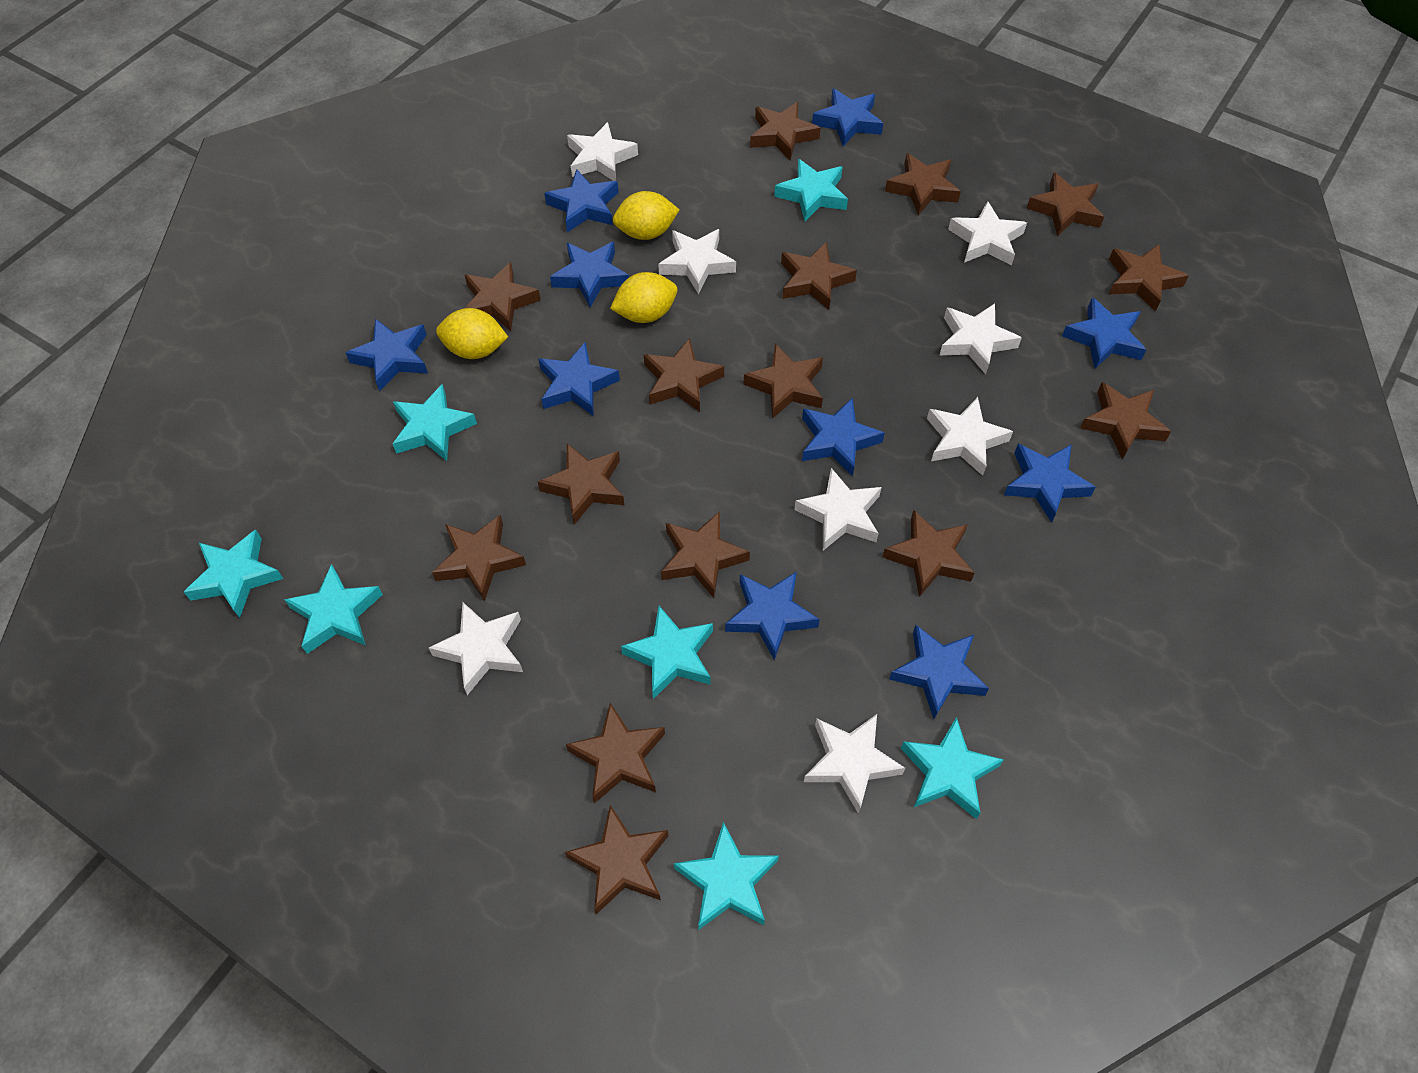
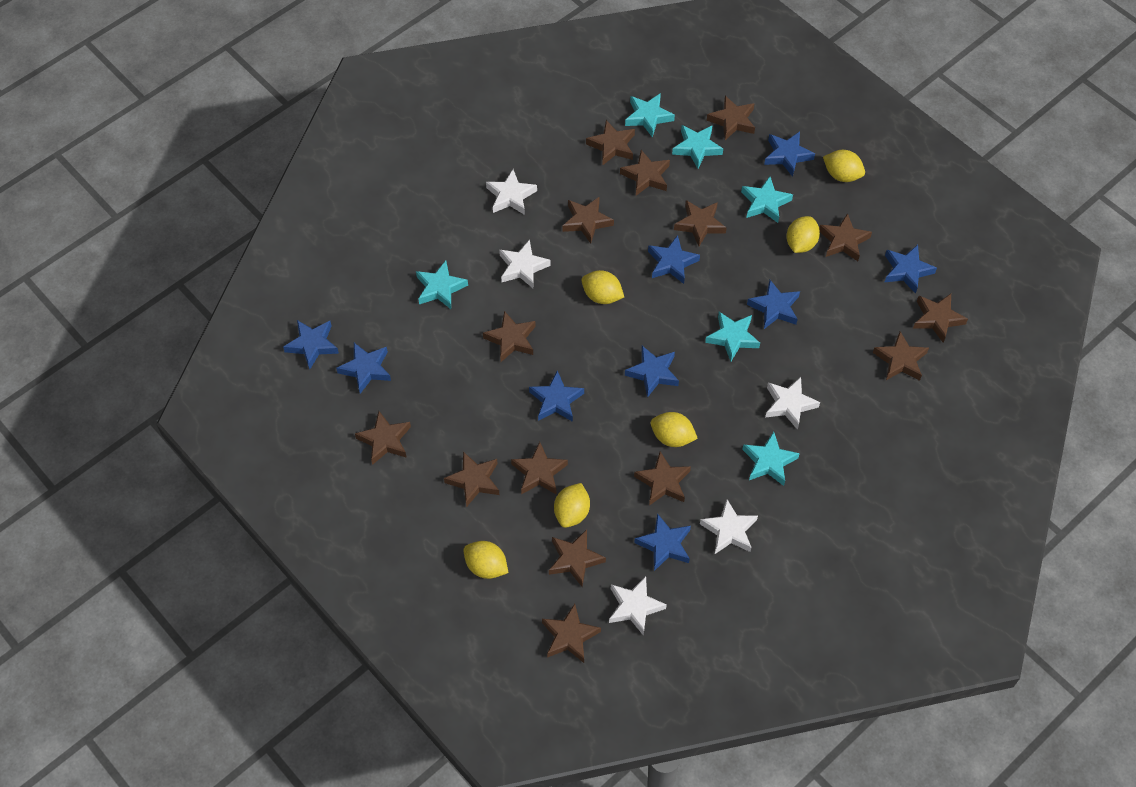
blue star: [346,318,428,391] [538,342,620,416] [544,169,619,232] [550,242,629,307] [725,572,820,660] [802,398,885,477] [812,88,883,147] [889,625,989,719] [1004,444,1096,523] [1062,297,1146,369] = 10 -> [283,320,339,369] [336,343,391,394] [529,370,584,422] [625,346,679,398] [634,513,691,571] [648,235,700,284] [747,280,800,329] [764,131,815,177] [885,245,937,294] = 9
turquoise star: [184,530,284,618] [284,564,383,654] [393,384,477,461] [621,606,713,699] [674,822,779,930] [774,159,848,222] [901,717,1004,819] = 7 -> [416,261,468,309] [625,93,675,138] [672,125,723,169] [705,312,760,362] [741,176,793,223] [742,432,800,486] = 6
white star: [429,603,523,695] [567,122,638,181] [658,229,736,295] [794,468,882,551] [804,714,905,814] [927,397,1013,476] [940,303,1022,374] [948,201,1027,265] = 8 -> [486,169,537,215] [499,239,551,288] [609,576,667,636] [700,499,758,554] [765,377,820,430] = 5
yellow lemon: [436,308,508,359] [610,272,677,323] [613,191,679,240] = 3 -> [463,541,508,579] [554,483,590,528] [581,270,624,304] [651,412,698,447] [787,216,820,253] [823,150,865,182] = 6

